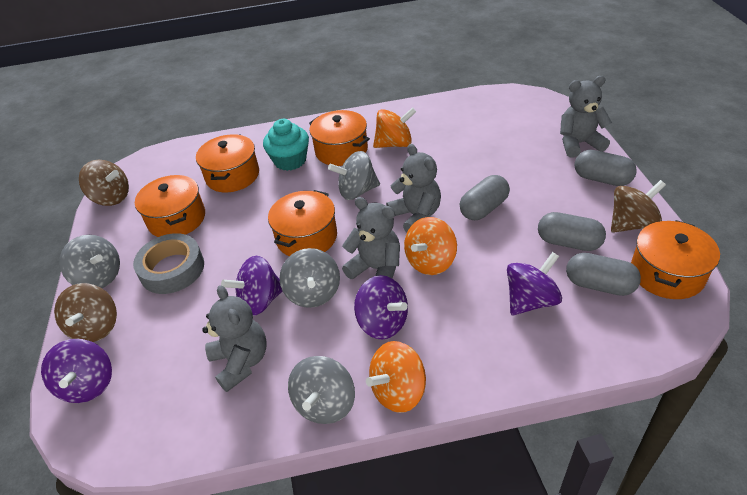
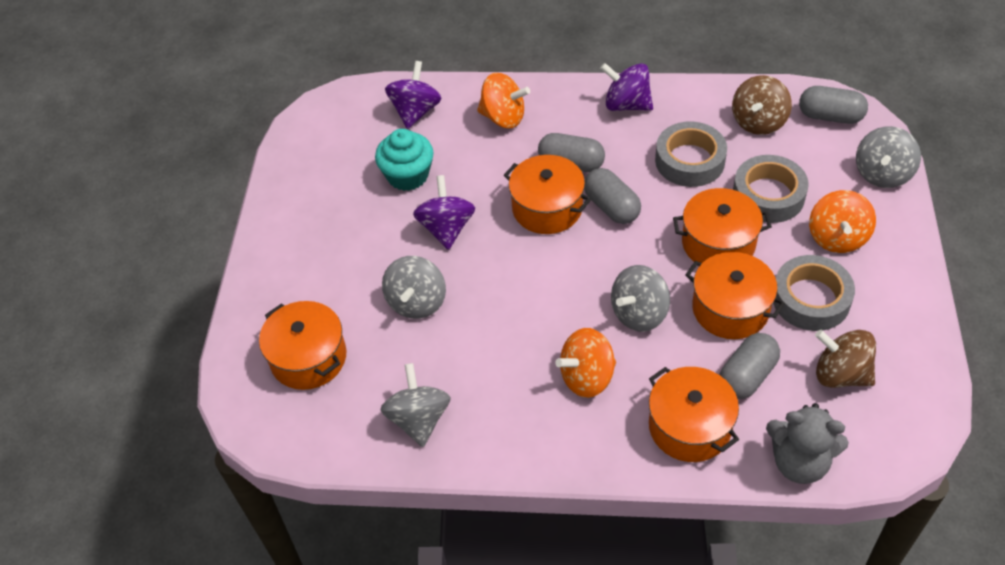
brown spinning top: [54,283,117,342] [79,160,129,206] [611,180,666,233] = 3 -> [732,75,792,135] [815,330,876,388] = 2
grey tape: [133,233,204,294] = 1 -> [655,121,727,187] [733,155,809,223] [773,255,855,331] = 3
grey teddy bear: [202,285,267,392] [342,197,400,279] [386,144,441,232] [560,76,612,158] = 4 -> [766,403,849,484] = 1
purple spinning top: [41,339,112,403] [221,256,283,316] [354,275,408,339] [507,252,562,315] = 4 -> [385,61,442,129] [413,175,475,250] [600,63,653,111] = 3

